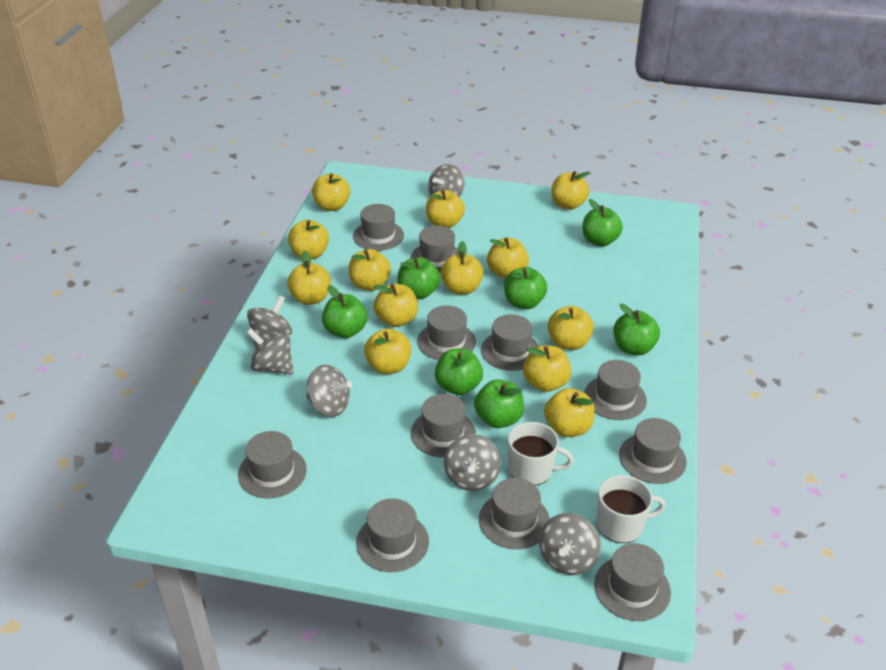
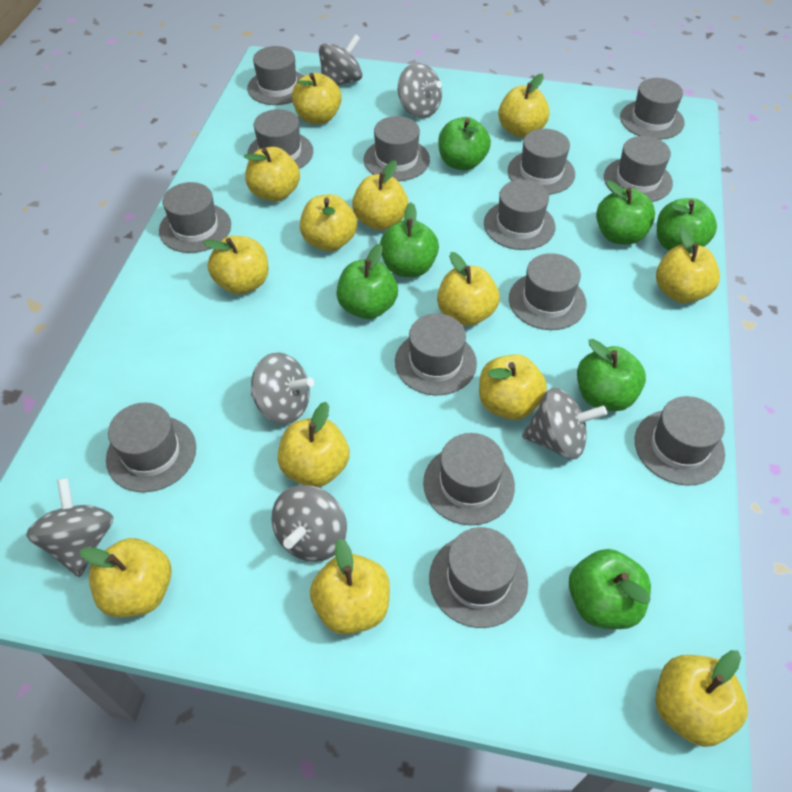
grey hat: [238,431,307,498] [353,204,404,251] [356,498,429,572] [411,225,458,274] [411,394,476,458] [417,305,476,360] [479,478,550,549] [481,314,539,371] [584,360,647,420] [594,543,671,621] [619,418,687,484] = 11 -> [106,403,196,492] [159,182,231,253] [247,46,304,105] [247,109,313,169] [364,116,430,181] [395,313,477,395] [423,433,515,525] [429,527,528,628] [484,180,555,250] [508,129,575,195] [509,253,586,330] [604,136,673,202] [620,78,685,140] [635,396,725,486] = 14
white mug: [508,422,574,486] [596,475,666,543] = 2 -> none = 0

